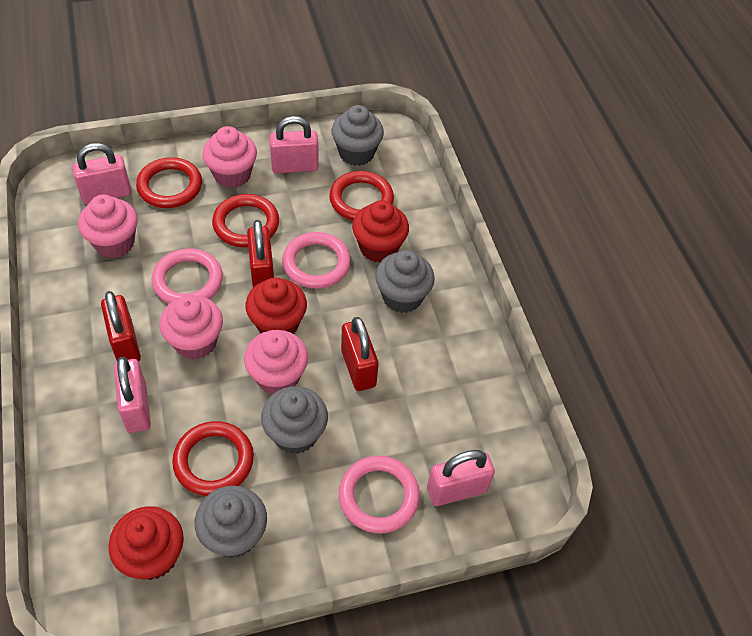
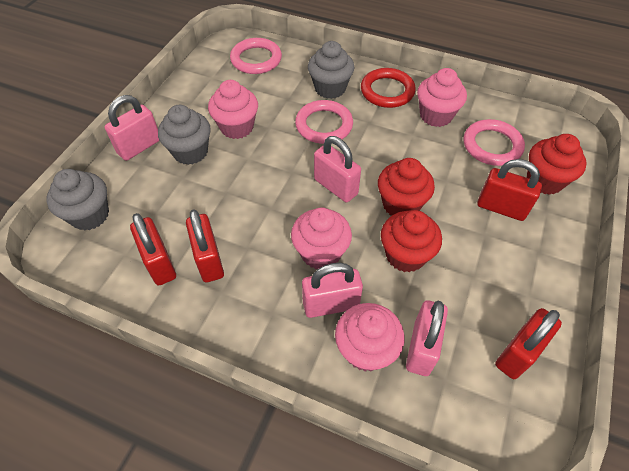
grey cupcake: [195,486,267,558] [261,386,328,454] [331,105,384,166] [375,250,435,313] = 4 -> [46,169,109,231] [158,105,211,165] [308,41,355,99] = 3
red padlock: [101,291,141,362] [247,220,274,287] [341,317,379,391] = 3 -> [130,213,176,286] [186,210,224,282] [477,159,542,221] [495,308,562,379] = 4
red ring: [136,157,202,208] [172,421,254,496] [212,194,279,247] [329,171,394,221] = 4 -> [361,68,416,108] = 1

